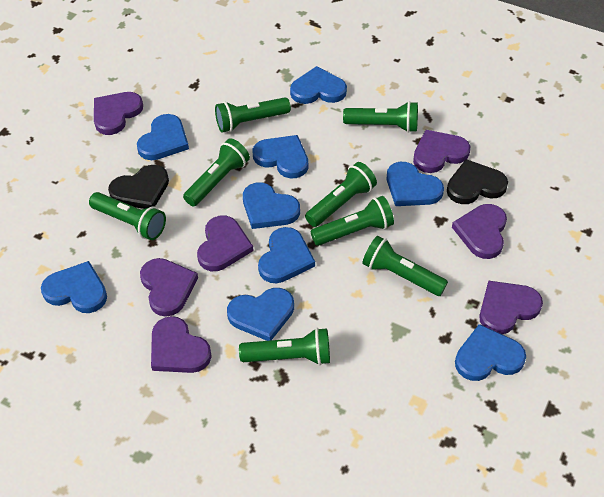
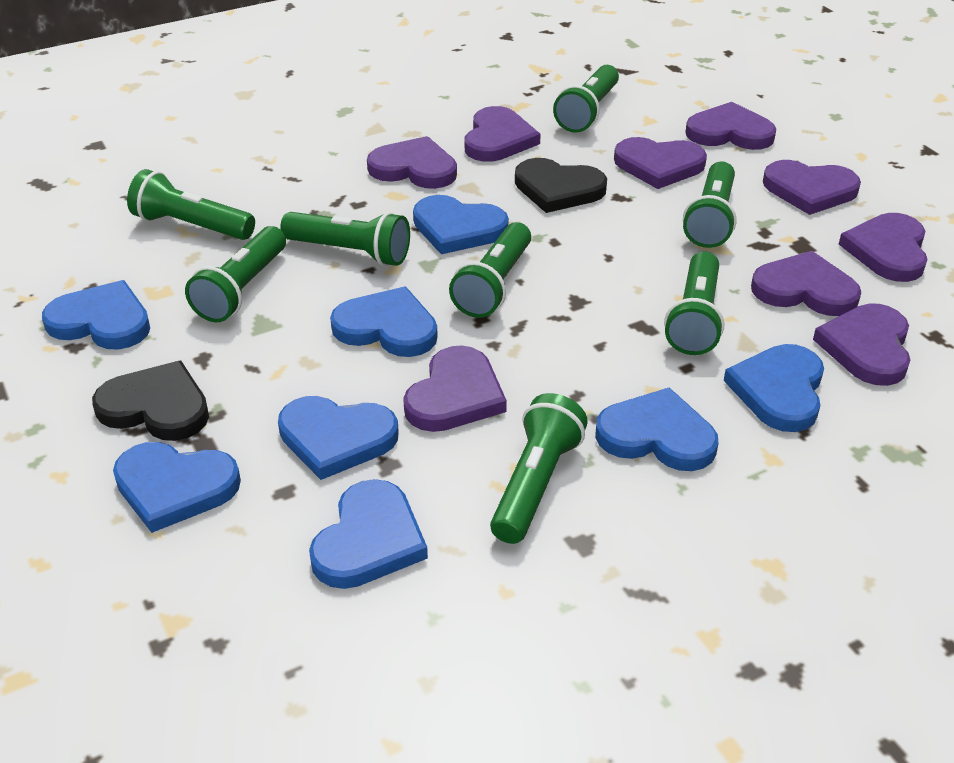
blue heart: [41,261,107,313] [137,114,189,160] [227,288,294,341] [243,182,300,229] [253,135,308,178] [258,227,315,283] [290,66,347,104] [387,162,444,206] [455,324,526,381] = 9 -> [42,280,150,350] [113,442,241,533] [278,396,399,480] [309,479,428,589] [330,287,438,357] [413,195,509,254] [595,387,719,471] [724,344,824,432] = 8
purple heart: [94,92,143,135] [140,258,198,317] [151,316,212,373] [197,216,254,271] [413,130,470,173] [452,204,507,259] [479,280,543,334] = 7 -> [367,136,457,189] [403,345,507,432] [465,106,541,162] [614,137,707,189] [685,102,776,150] [751,251,861,316] [763,160,861,215] [813,303,910,386] [839,213,927,282] = 9

